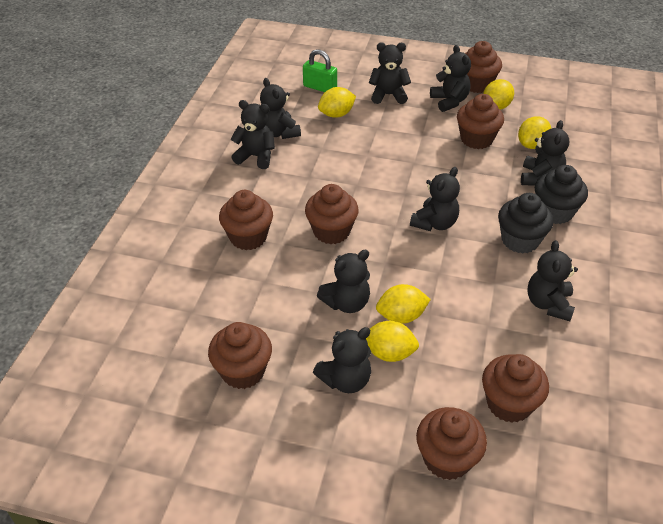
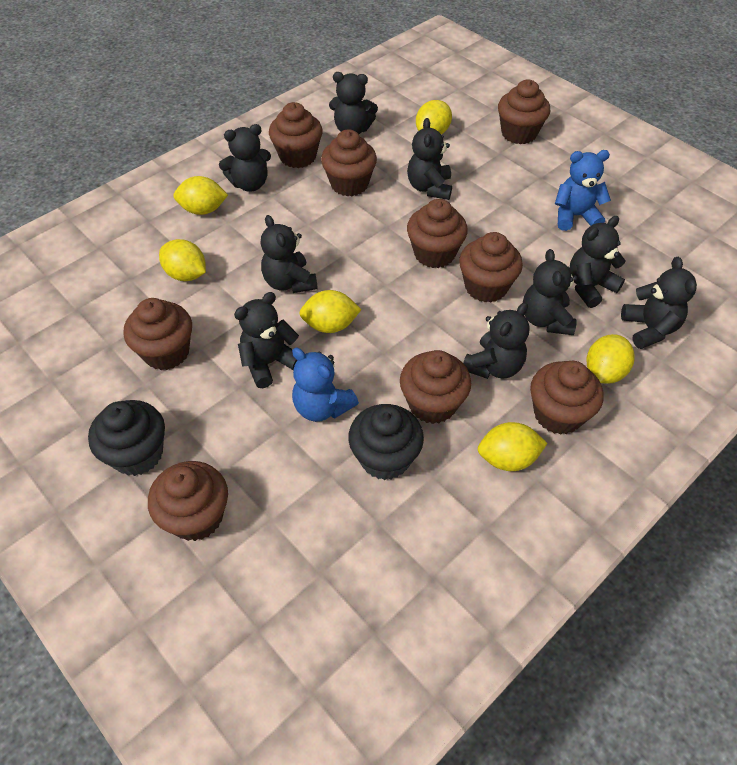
blue teddy bear: none = 0 -> [292,348,359,422] [555,150,611,231] = 2
brown cupcake: [208,322,272,389] [219,190,273,250] [305,184,359,244] [416,407,487,480] [457,94,504,149] [465,41,502,93] [482,354,549,423] = 7 -> [123,298,192,370] [148,461,228,541] [269,102,323,168] [321,129,377,196] [400,350,471,424] [407,199,468,268] [459,232,523,303] [498,80,550,144] [530,361,603,435] = 9
green padlock: [303,49,337,92] = 1 -> none = 0
yellow lemon: [318,87,356,118] [366,321,419,362] [376,284,431,324] [483,79,514,110] [518,116,551,149] = 5 -> [159,239,206,281] [173,176,228,215] [299,290,362,333] [416,100,452,135] [478,422,547,471] [587,334,634,384] = 6

